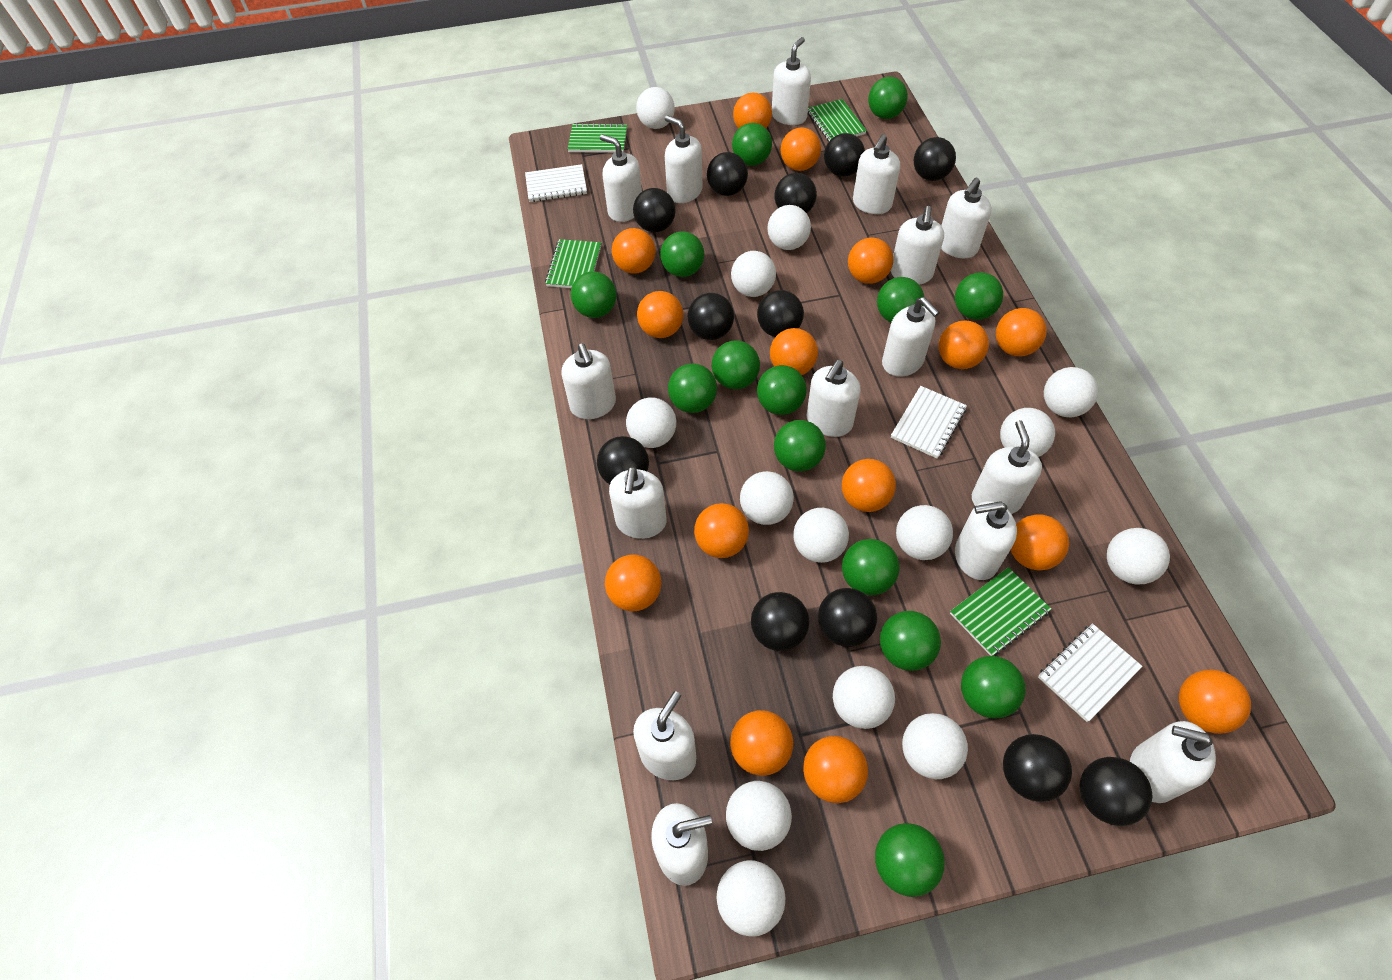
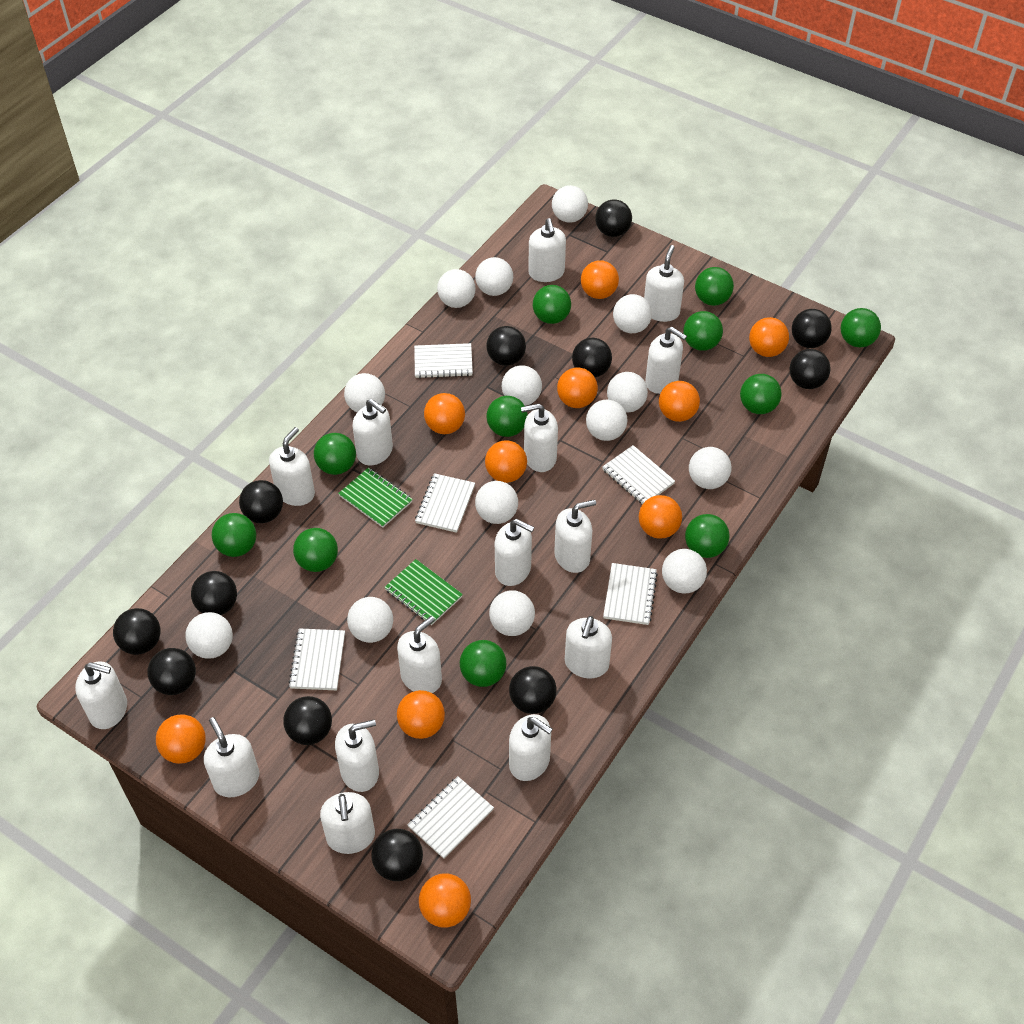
green ball: [571,271,616,318] [660,231,704,277] [668,363,717,413] [712,340,760,389] [732,123,772,166] [757,365,807,415] [774,420,826,472] [842,539,900,596] [868,77,908,119] [875,823,945,897] [877,277,924,322] [880,611,941,671] [955,272,1003,320] [961,656,1025,719] = 14 -> [212,513,256,557] [293,528,338,572] [314,433,356,475] [460,640,506,687] [486,396,528,437] [533,285,571,324] [683,311,723,351] [685,514,730,558] [695,267,734,306] [740,374,782,414] [841,308,881,348] = 11
green notebook: [545,239,601,288] [568,123,627,153] [808,99,867,141] [950,567,1051,656] = 4 -> [338,467,413,528] [384,559,463,625] = 2
orange ball: [605,555,661,611] [612,228,656,274] [637,291,683,338] [694,503,749,558] [730,710,793,776] [733,93,772,129] [770,328,818,375] [781,127,821,171] [803,736,868,803] [842,459,896,512] [848,238,893,284] [939,320,989,369] [996,308,1047,356] [1011,514,1069,570] [1179,670,1251,734] = 15 -> [156,714,206,764] [397,690,445,739] [419,873,471,928] [424,393,465,434] [485,440,527,483] [557,368,598,408] [581,261,619,299] [639,495,682,539] [659,381,700,422] [749,317,789,357] = 10
white notebook: [525,164,587,202] [891,386,967,459] [1038,623,1143,722] = 3 -> [288,628,345,690] [408,776,494,859] [414,343,473,378] [415,473,475,533] [602,445,675,504] [603,563,658,625] = 6

